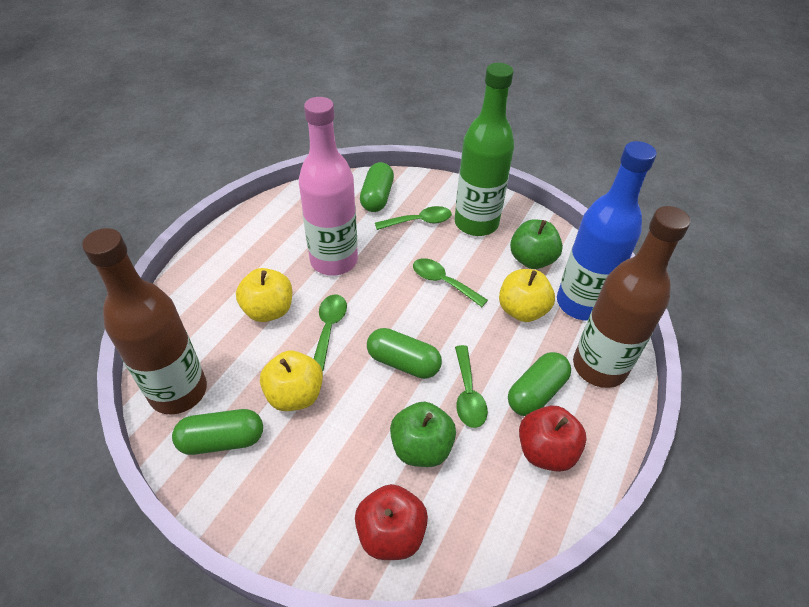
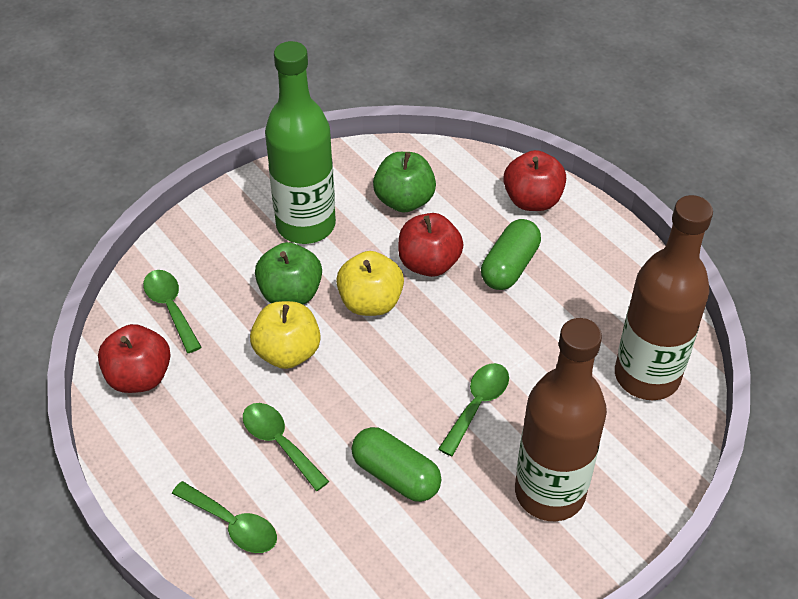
blue bottle: [557,141,657,321] = 1 -> none = 0
green capsule: [172,409,263,455] [360,162,394,212] [367,328,442,379] [508,352,571,416] = 4 -> [351,427,442,502] [481,219,541,290] = 2
pink bottle: [299,97,358,276] = 1 -> none = 0
red apple: [355,484,428,560] [519,406,587,472] = 2 -> [98,324,171,393] [398,213,464,277] [503,150,566,211] = 3
yellow apple: [236,268,292,322] [260,351,323,411] [499,269,555,322] = 3 -> [250,301,321,369] [336,251,404,316] = 2

